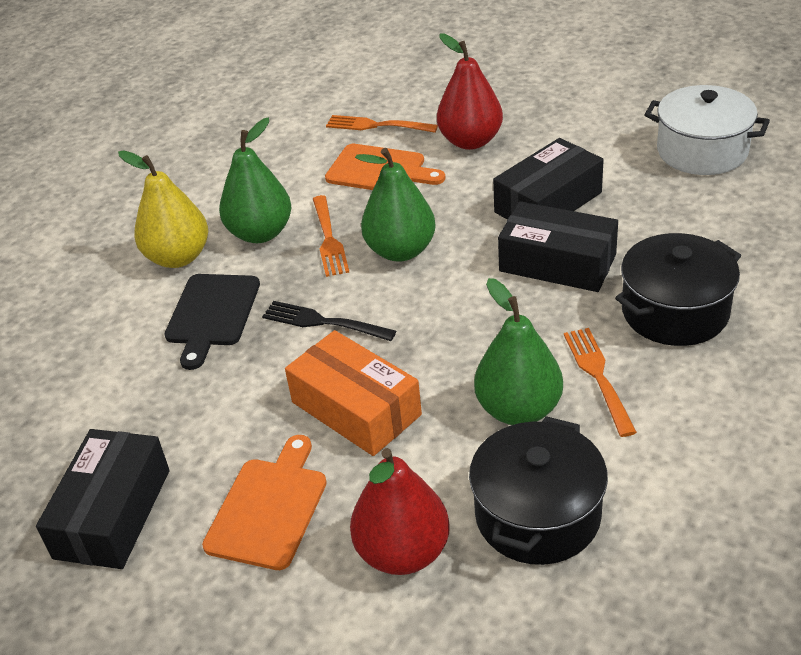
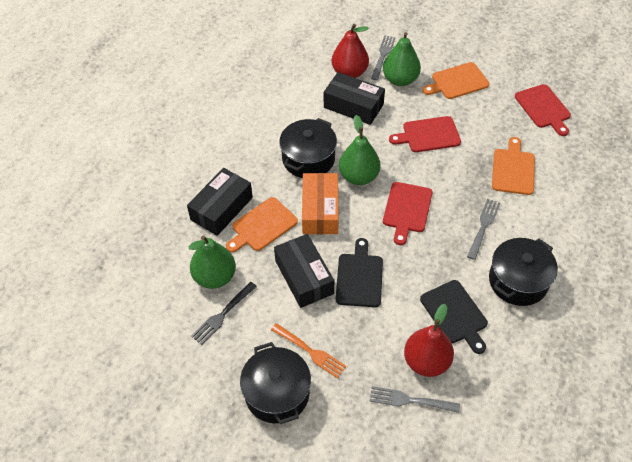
black cutting board: [164,274,260,370] = 1 -> [336,238,383,307] [420,280,488,354] = 2
black pot: [469,416,608,565] [615,233,741,346] = 2 -> [240,342,311,424] [279,118,337,178] [489,238,558,306] = 3
grey fork: none = 0 -> [370,386,460,413] [371,35,396,80] [467,199,500,260] = 3
orange cutting board: [202,435,327,570] [325,144,445,190] = 2 -> [226,197,298,252] [423,62,489,99] [492,137,535,195] = 3
orange fork: [313,195,349,277] [326,115,438,133] [564,328,637,437] = 3 -> [271,323,347,378] = 1
red cutting board: none = 0 -> [383,182,432,245] [389,116,461,152] [515,84,571,136] = 3
white pot: [644,85,770,175] = 1 -> none = 0
yellow pear: [118,150,208,268] = 1 -> none = 0

